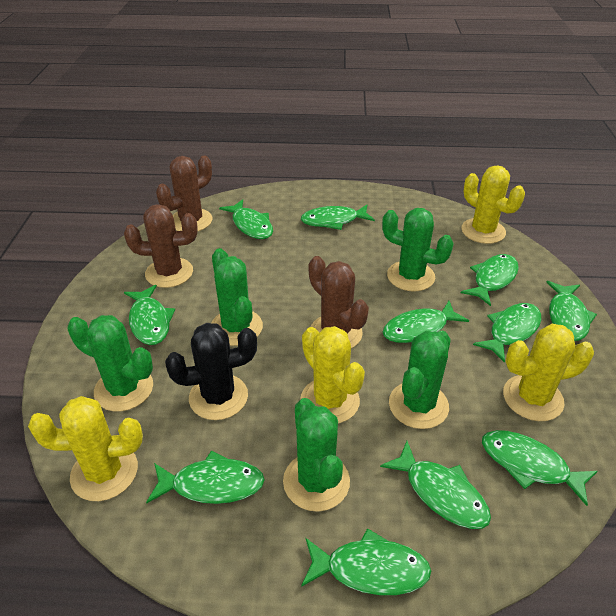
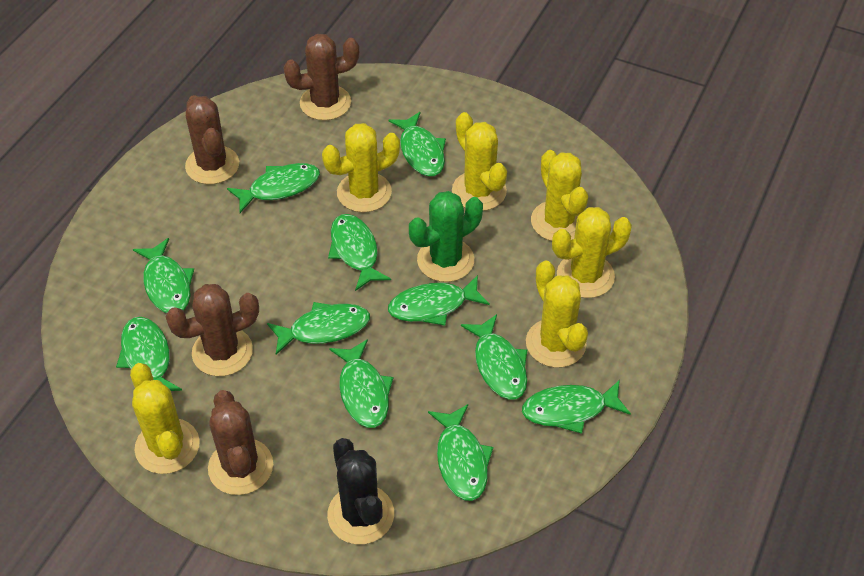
brown cactus: [124,204,198,288] [156,156,212,231] [309,256,369,348] = 3 -> [166,284,259,376] [185,95,239,184] [208,390,273,495] [283,34,359,120] = 4
green cactus: [68,315,153,412] [211,248,263,346] [283,398,350,512] [382,208,454,292] [389,331,451,429] = 5 -> [409,191,483,282] = 1
yellow cactus: [28,396,143,501] [300,326,365,423] [461,165,525,244] [503,324,594,421] = 4 -> [130,363,200,474] [322,123,400,212] [452,112,507,211] [526,260,588,368] [531,150,588,241] [552,207,632,298] = 6

